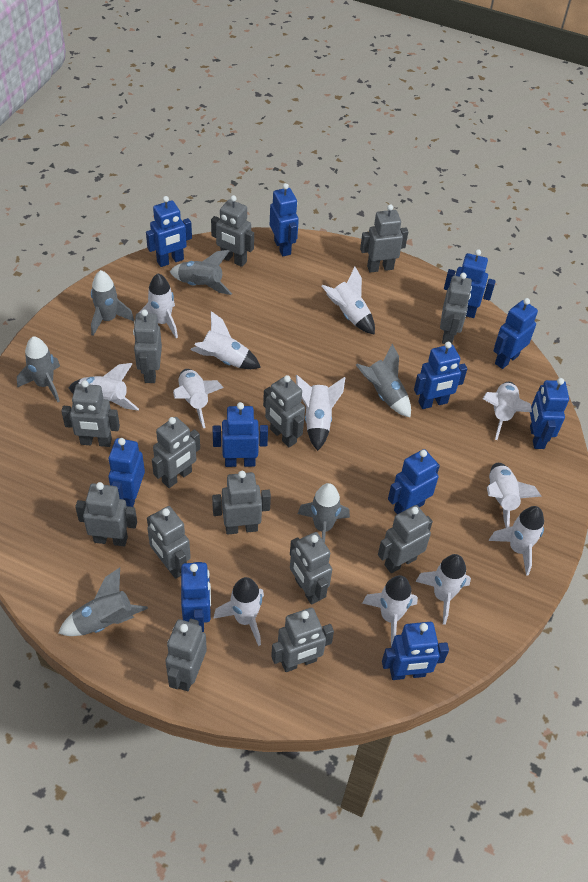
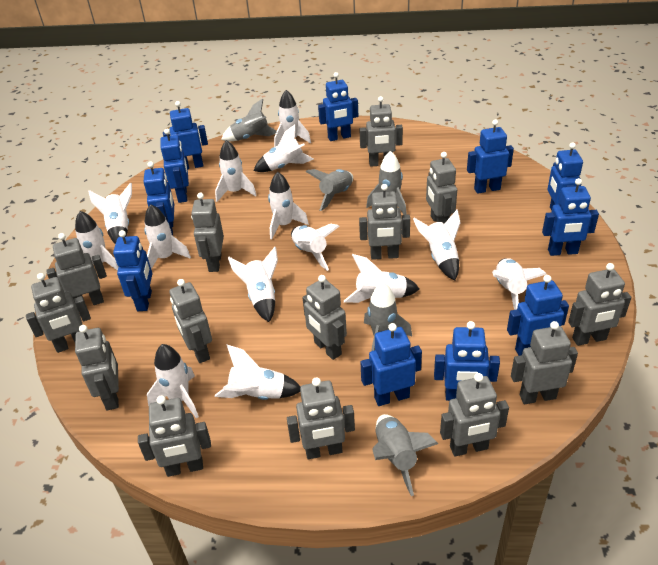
grey rocket: [17,336,60,402] [58,567,148,636] [91,270,134,336] [170,250,232,295] [298,483,350,543] [356,344,411,418] = 6 -> [221,99,277,141] [306,169,353,211] [364,282,412,351] [366,151,407,215] [372,414,438,496] = 5
white rocket: [69,363,139,411] [139,273,178,338] [173,369,224,428] [190,311,261,369] [213,577,264,646] [296,375,345,451] [322,267,375,335] [362,575,418,646] [415,554,471,625] [483,382,532,440] [487,463,542,528] [489,506,544,576] = 12 -> [75,211,119,271] [88,183,132,244] [144,204,191,269] [147,344,199,419] [215,140,257,202] [215,345,300,400] [228,247,278,322] [254,125,314,172] [268,172,309,240] [274,90,311,147] [291,224,339,271] [344,254,419,303] [413,210,461,280] [492,258,546,310] = 14

